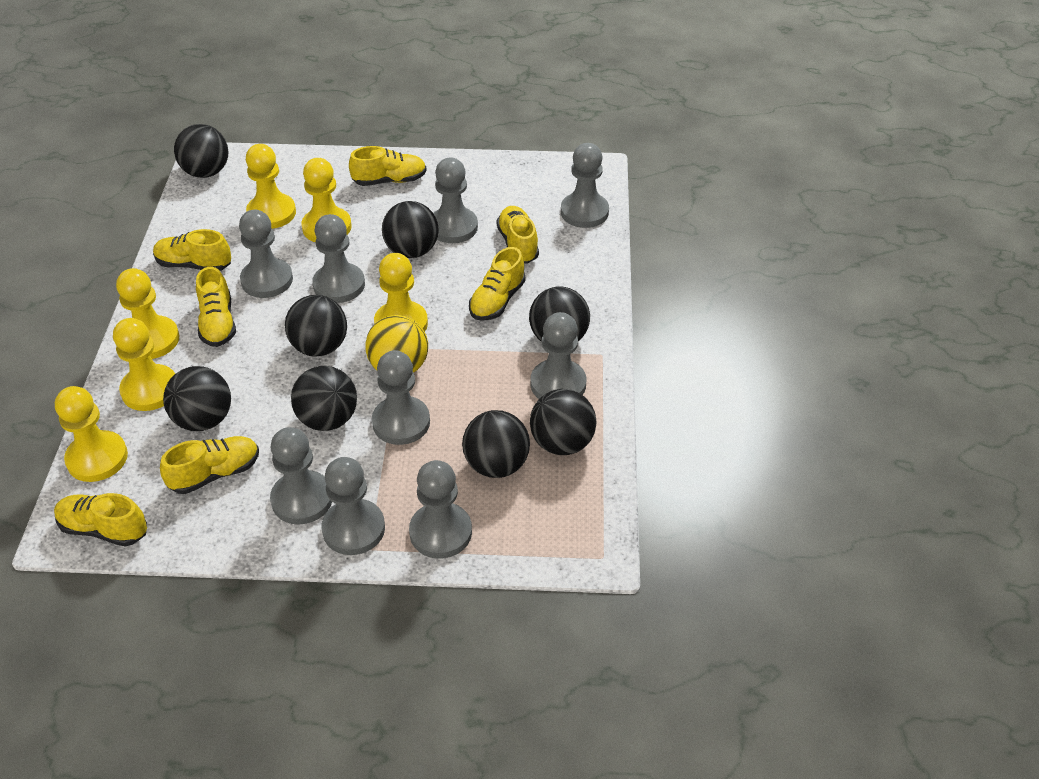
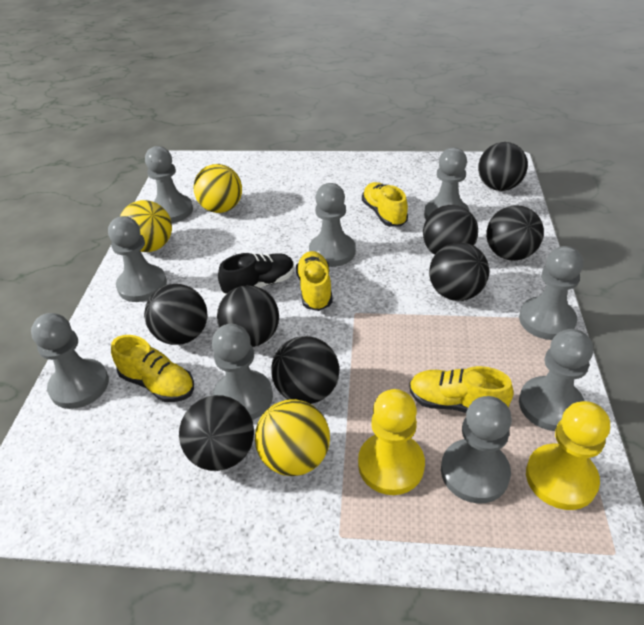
black shoe: none = 0 -> [218,253,294,295] = 1
yellow ball: [365,315,428,373] = 1 -> [120,200,172,252] [193,164,242,213] [255,399,330,476] = 3
yellow pawn: [55,386,128,482] [113,318,175,411] [116,268,180,359] [246,144,296,229] [301,158,351,242] [374,253,428,332] = 6 -> [358,389,425,495] [526,401,610,510] = 2
yellow shoe: [54,493,147,547] [153,229,231,271] [160,436,259,494] [196,267,236,347] [349,146,426,186] [469,247,526,321] [496,206,539,264] = 7 -> [111,335,194,402] [296,251,333,311] [362,182,408,227] [409,366,514,413] = 4

